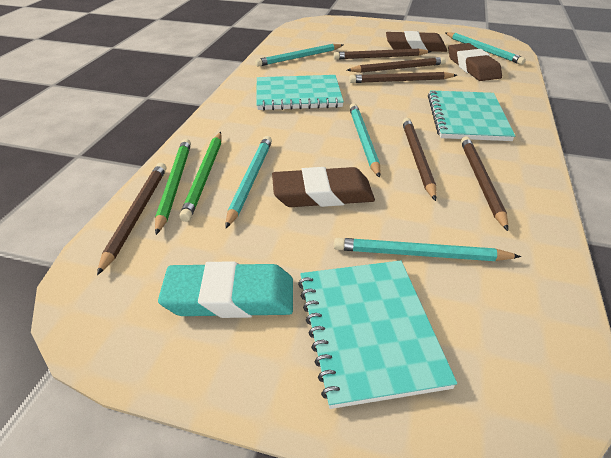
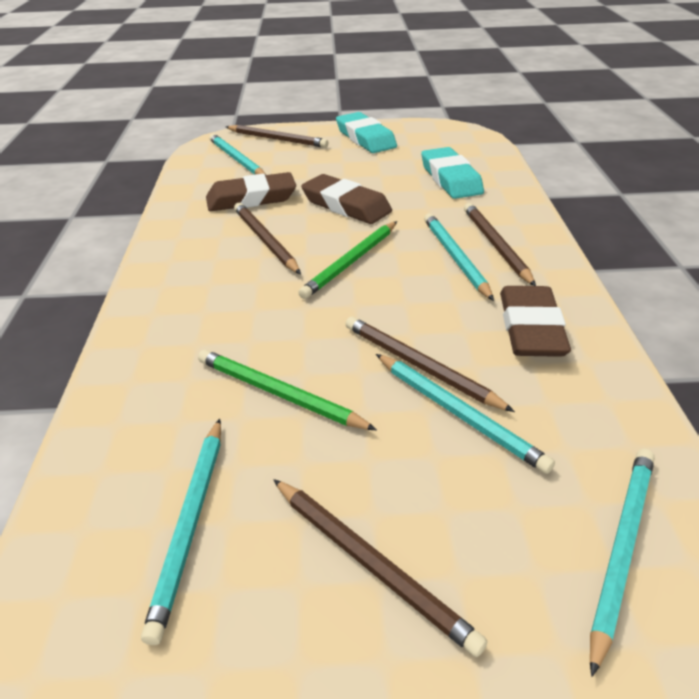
brown pencil: [97,163,166,275] [333,49,431,59] [347,57,446,73] [349,72,457,83] [402,118,437,201] [461,136,508,231] = 6 -> [226,125,328,148] [234,203,301,274] [273,479,487,657] [346,317,515,412] [464,203,536,286] = 5
turquoise eraser: [158,261,293,318] = 1 -> [336,112,397,153] [421,147,484,199] = 2
turquoise notebook: [257,75,344,111] [298,260,457,409] [428,90,515,141] = 3 -> none = 0

